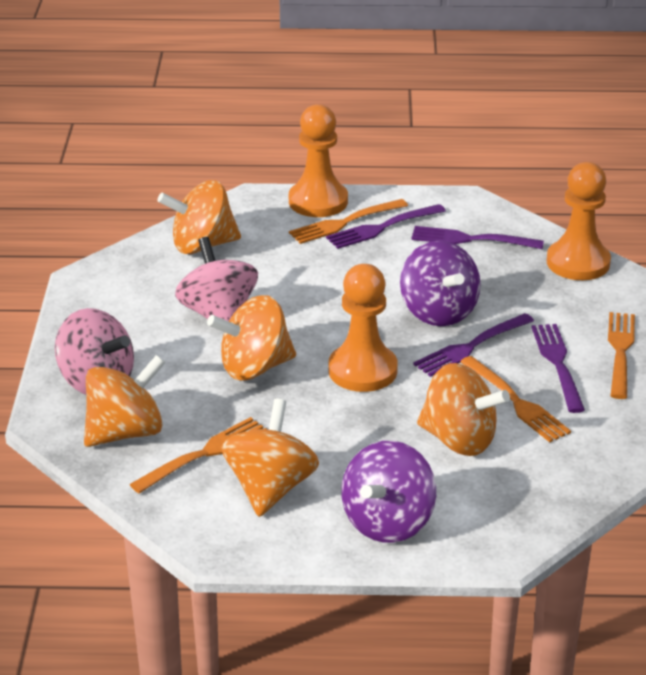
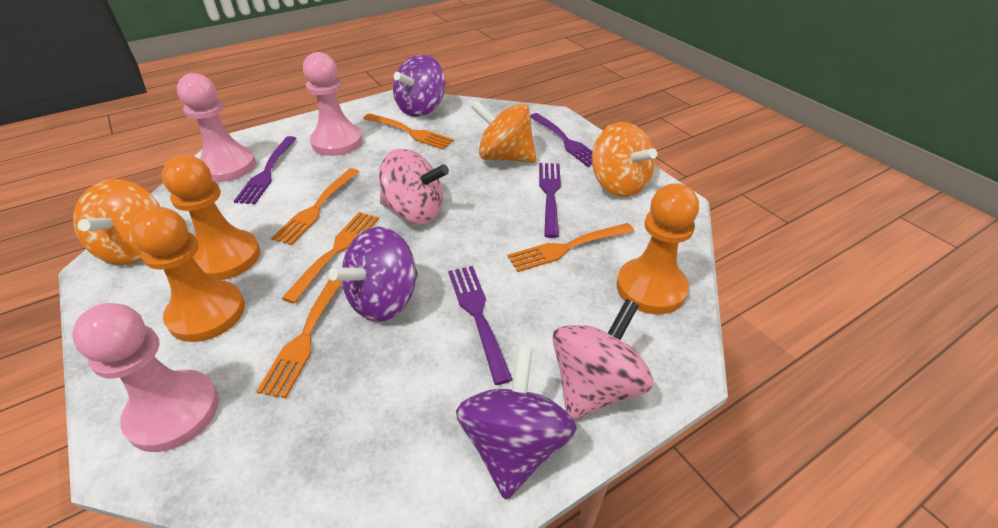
orange fork: [129,417,268,493] [289,199,408,244] [460,356,571,442] [608,312,635,399] = 4 -> [256,279,342,399] [271,168,359,245] [282,212,379,304] [363,113,454,150] [507,223,635,272] = 5
orange spinning top: [84,355,165,447] [157,180,241,254] [207,295,296,380] [222,399,319,517] [417,363,510,456] = 5 -> [73,179,160,265] [471,100,536,163] [592,122,657,197] = 3
pink pawn: none = 0 -> [72,303,219,452] [177,73,256,182] [303,52,363,156] = 3
purple spinning top: [342,441,436,543] [400,241,481,326] = 2 -> [329,226,418,322] [393,55,445,117] [456,347,577,500] = 3

